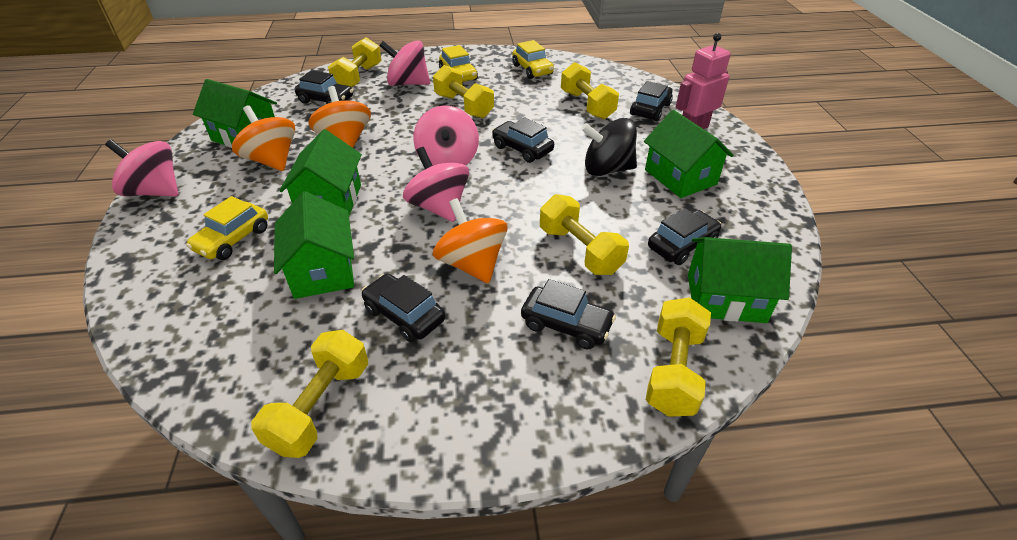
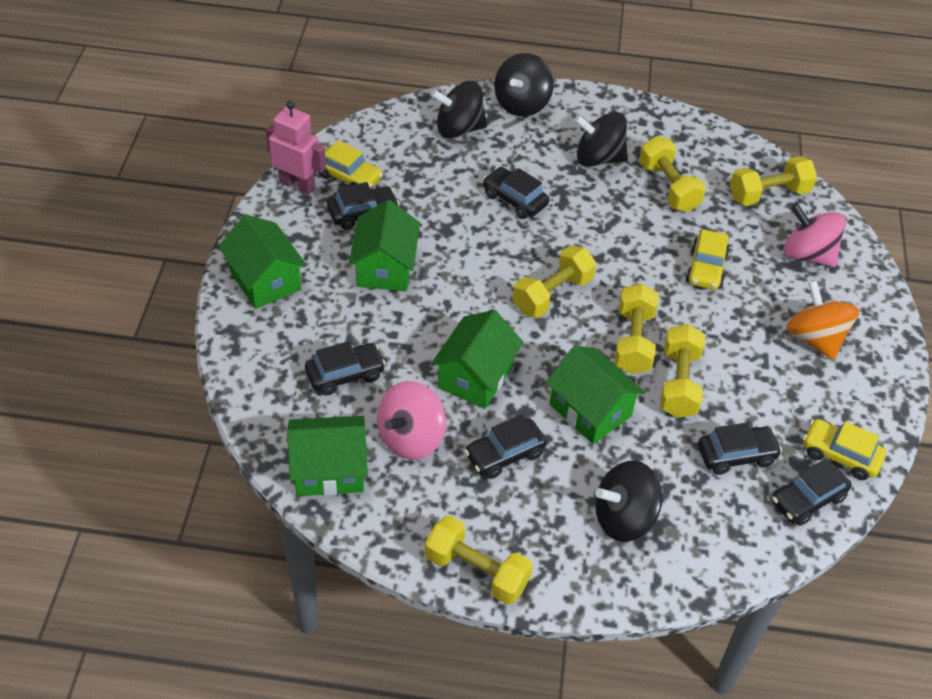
black spinning top: [581,118,637,176] = 1 -> [431,81,487,139] [494,53,554,116] [574,112,628,167] [595,461,662,542] = 4
orange spinning top: [232,105,295,171] [309,86,371,148] [433,198,507,284] = 3 -> [786,281,859,360] = 1
pink spinning top: [105,139,179,197] [379,40,430,86] [403,147,469,222] [413,105,479,166] = 4 -> [377,381,446,460] [784,203,846,267] = 2

